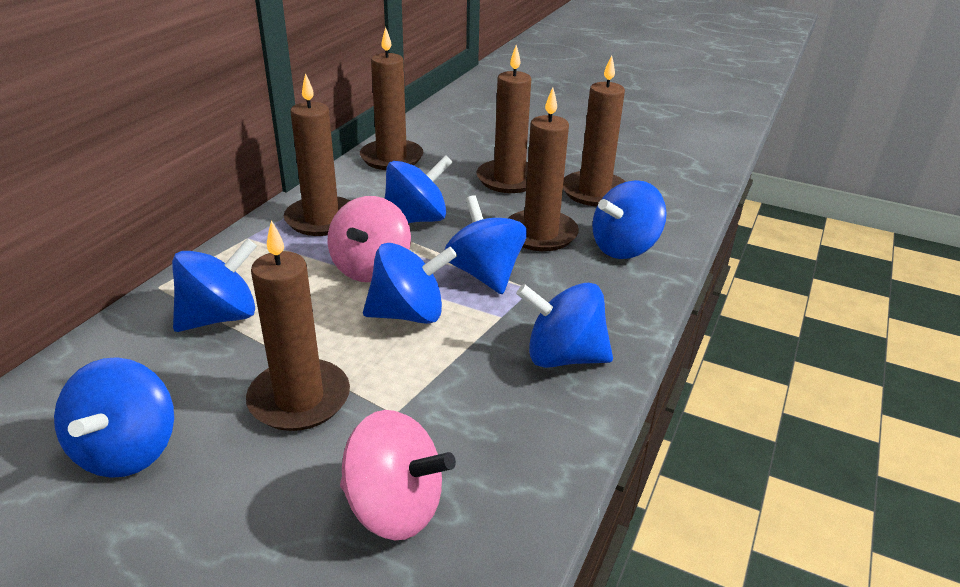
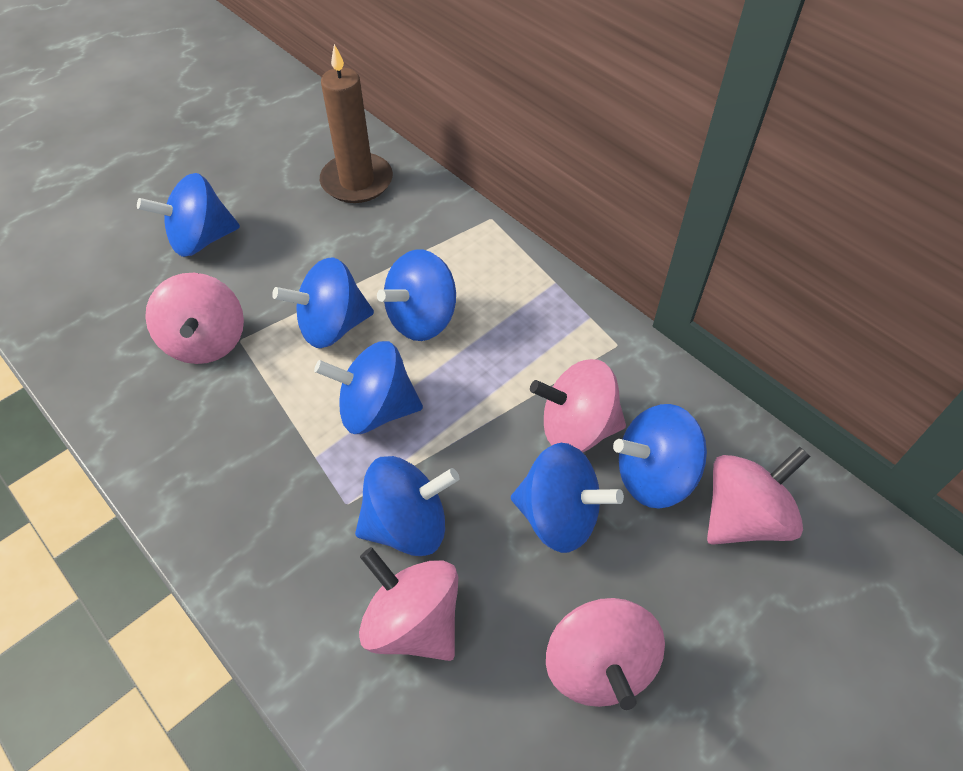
brown candle: [246,220,350,431] [284,73,350,236] [360,27,423,170] [476,45,531,193] [508,87,579,251] [563,55,626,206] = 6 -> [320,44,393,203] = 1
pink spinning top: [327,196,411,282] [340,410,456,540] = 2 -> [145,273,244,364] [359,547,458,661] [530,359,626,452] [546,598,665,710] [707,447,811,545] = 5

